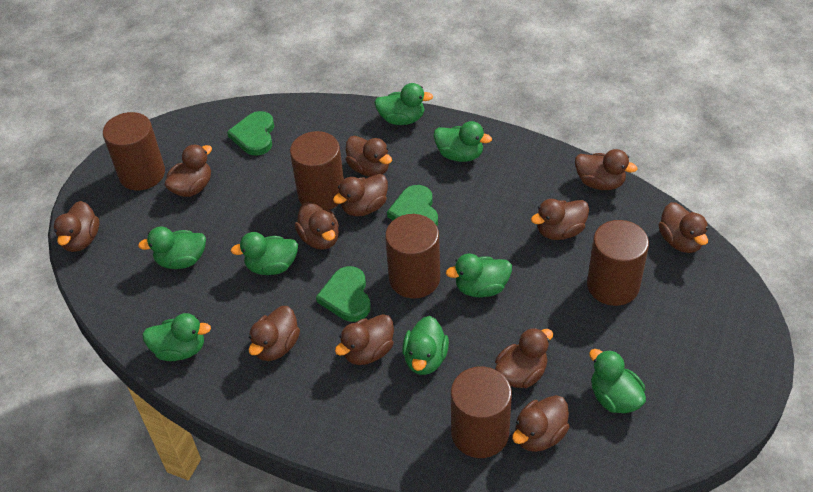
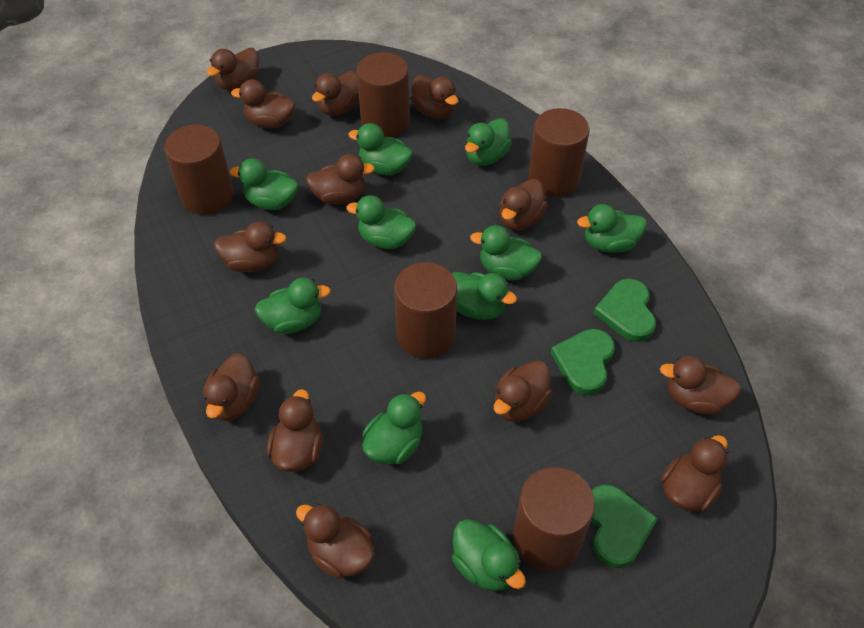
brown duck: [54,201,99,252] [164,144,212,197] [249,306,300,361] [295,202,339,250] [333,174,388,216] [335,314,394,365] [346,136,392,177] [495,328,553,388] [512,395,570,452] [531,199,589,240] [575,149,637,190] [658,202,708,253] = 12 -> [203,353,260,421] [207,48,259,91] [214,222,286,272] [231,80,295,129] [267,389,323,472] [296,504,374,579] [306,154,375,204] [312,71,359,116] [410,75,458,119] [494,361,553,422] [500,179,548,230] [660,356,741,415] [661,435,729,512] = 13
green duck: [138,227,206,269] [142,313,211,361] [231,232,298,275] [375,83,433,125] [402,316,449,375] [434,121,492,162] [446,253,512,297] [589,349,646,413] = 8 -> [230,158,298,210] [255,278,331,334] [347,195,416,249] [348,123,413,175] [362,391,426,465] [452,272,517,320] [452,519,526,591] [465,118,512,166] [470,225,542,280] [577,204,647,253] = 10

